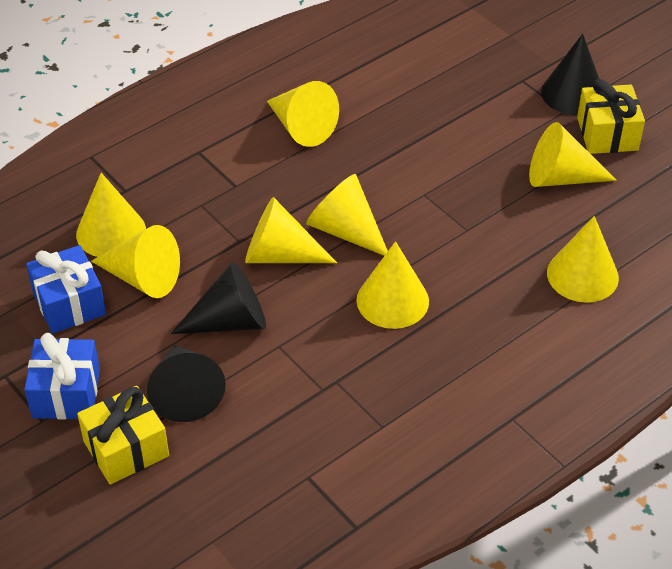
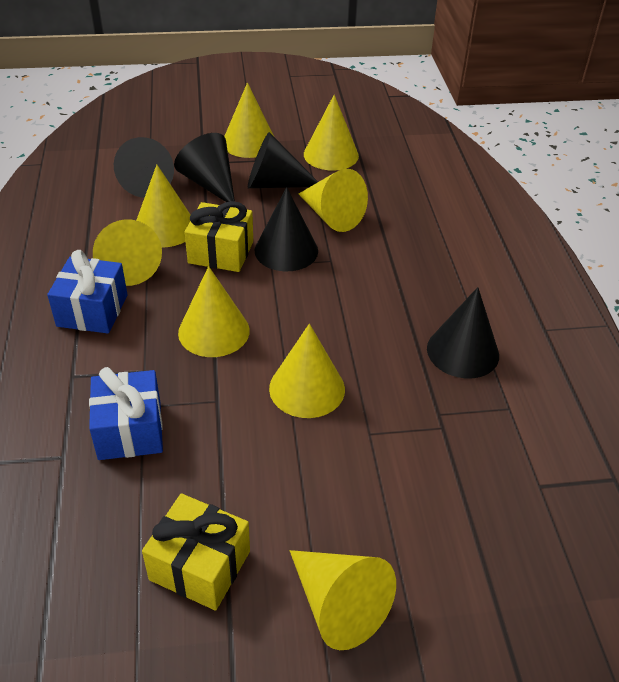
black cone: [147,345,226,422] [171,262,266,334] [541,34,599,115] = 3 -> [114,137,174,198] [174,133,235,202] [248,132,318,188] [255,187,318,271] [427,287,499,378] = 5

